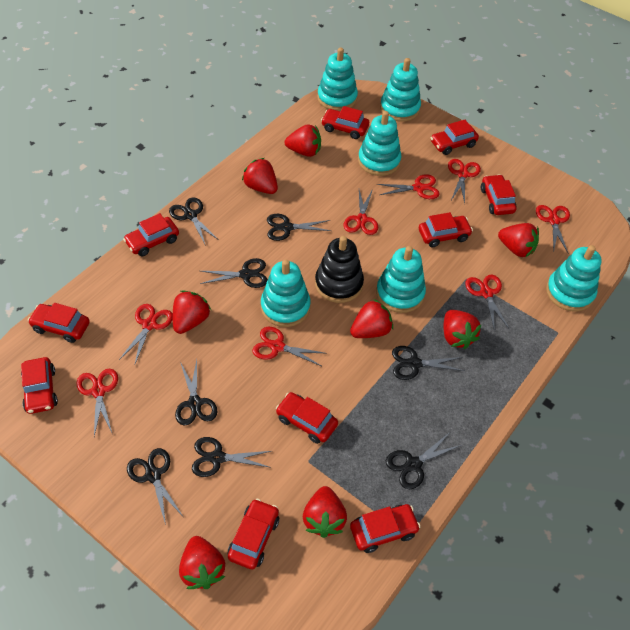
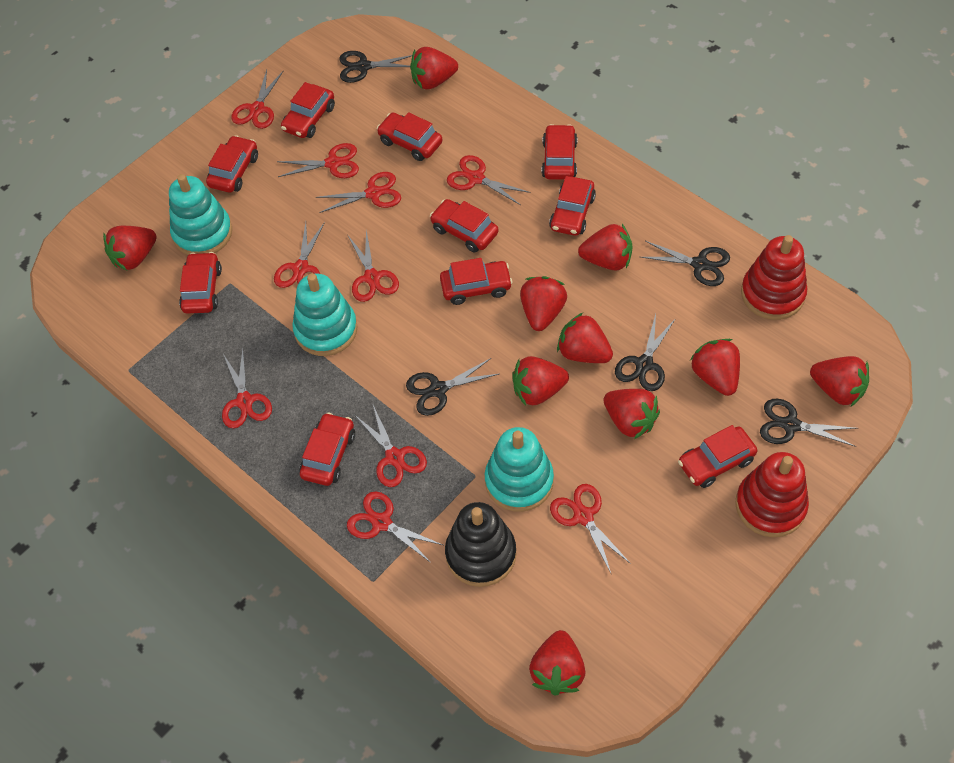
black scissors: [127,448,183,525] [169,198,219,246] [175,360,218,426] [192,437,271,477] [200,258,268,288] [267,214,331,241] [386,432,462,489] [392,346,465,380] = 8 -> [339,51,412,83] [406,358,499,416] [615,314,676,391] [640,241,730,286] [760,399,858,447] = 5
red scissors: [76,369,118,436] [119,304,173,366] [252,327,324,366] [343,189,378,235] [377,174,439,199] [448,159,481,203] [465,275,510,331] [536,205,570,254] = 8 -> [222,348,272,428] [231,70,284,129] [274,222,325,288] [277,143,359,178] [316,172,401,213] [347,492,443,563] [348,230,399,302] [355,405,427,487] [447,155,530,205] [550,484,631,575] = 10
red stacking toy: none = 0 -> [735,452,809,537] [741,235,808,320] = 2
red strawberry: [173,291,211,334] [179,536,225,589] [242,158,278,194] [285,124,321,157] [303,486,347,538] [350,299,393,338] [444,310,482,349] [498,223,539,258] = 8 -> [103,226,157,271] [410,47,458,89] [512,356,569,406] [520,276,567,331] [529,630,585,696] [557,313,613,363] [578,224,633,271] [604,389,660,439] [690,339,740,396] [810,356,869,406] = 10
turquoise stacking toy: [261,259,311,327] [317,48,358,111] [358,111,401,176] [376,246,426,313] [380,58,421,122] [546,245,602,312] = 6 -> [169,174,232,255] [292,273,358,356] [485,427,554,512] = 3

